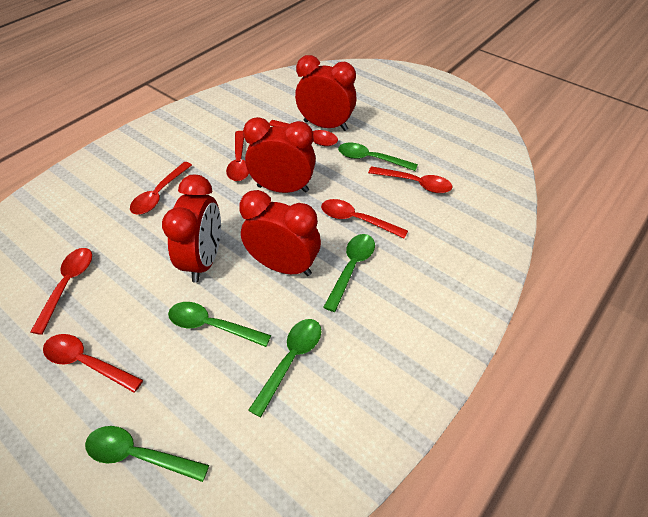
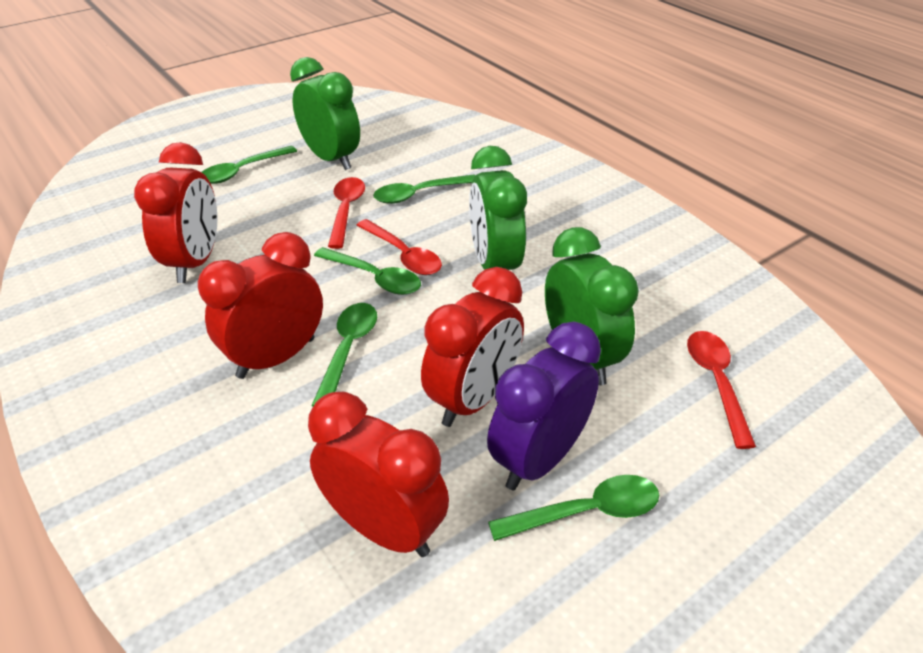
green clock: none = 0 -> [290,57,360,170] [469,146,527,270] [545,227,639,385] = 3
purple clock: none = 0 -> [487,322,601,491] = 1
red spoon: [30,248,92,335] [43,334,143,393] [130,162,192,215] [226,131,249,181] [269,120,338,146] [321,199,408,239] [368,166,452,193] = 7 -> [328,177,365,249] [356,219,442,275] [687,331,756,449] = 3

